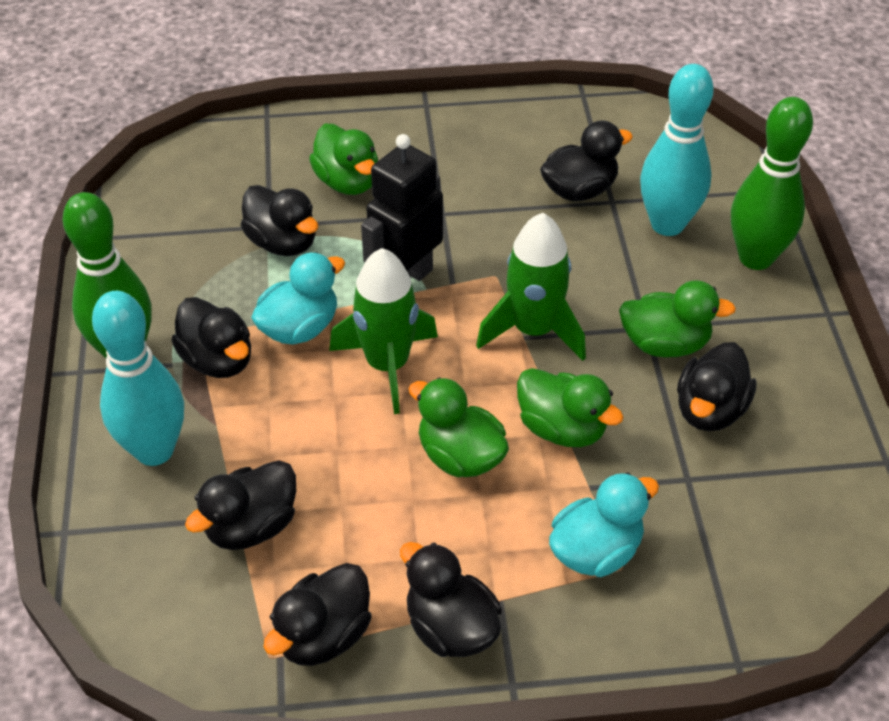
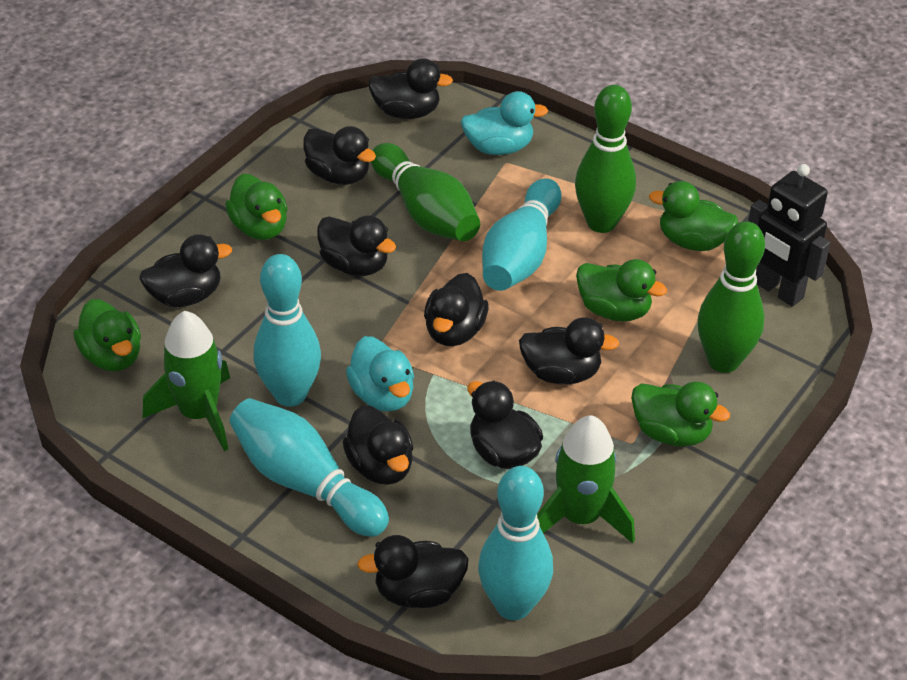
black duck: [171,297,251,378] [185,460,296,550] [240,185,318,256] [264,563,372,666] [400,542,502,657] [540,121,633,201] [677,342,757,431] = 7 -> [139,234,232,307] [304,126,376,185] [317,215,396,276] [342,405,414,485] [357,535,469,608] [368,59,453,119] [424,273,489,346] [467,381,543,469] [519,318,619,384] = 9
green bowling pin: [63,192,152,359] [731,97,813,270] = 2 -> [371,143,480,241] [575,85,636,233] [697,221,765,373] = 3
green duck: [309,124,378,195] [408,377,509,477] [517,368,624,447] [619,280,736,357] = 4 -> [74,299,141,371] [225,174,288,240] [576,259,667,322] [631,382,730,447] [649,181,738,251] = 5
turquoise bowling pin: [92,291,184,466] [640,64,714,236] = 2 -> [230,398,389,537] [254,254,321,407] [478,466,553,620] [482,178,561,291] = 4

